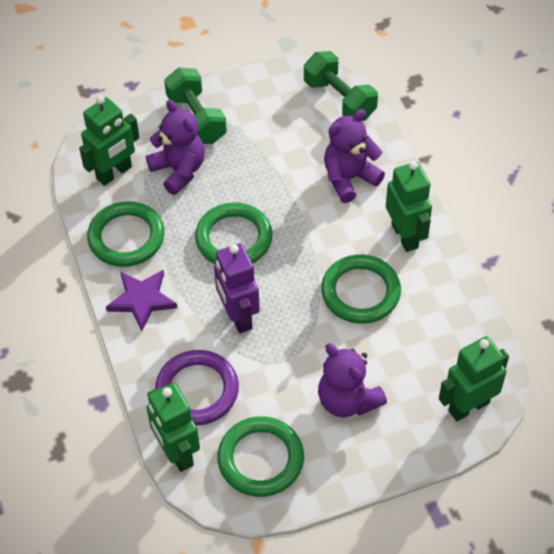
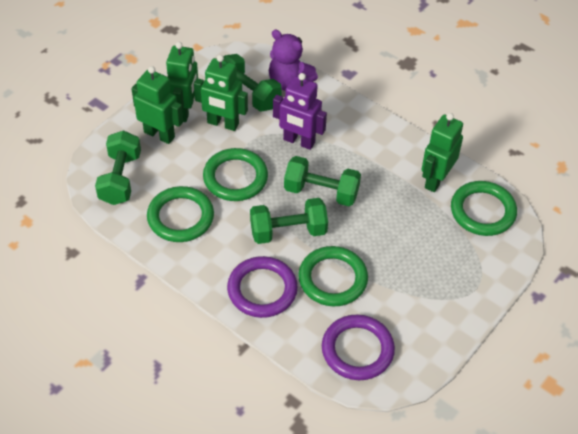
green dumbbell: [164,67,227,144] [304,51,378,121] = 2 -> [95,130,141,205] [223,54,282,112] [250,198,328,244] [284,156,361,206] = 4
purple ring: [155,350,239,425] = 1 -> [227,256,298,318] [322,314,395,380] = 2
purple star: [106,270,177,331] = 1 -> none = 0
purple teddy bear: [146,100,205,195] [318,343,387,418] [324,109,385,203] = 3 -> [269,29,318,91] = 1

